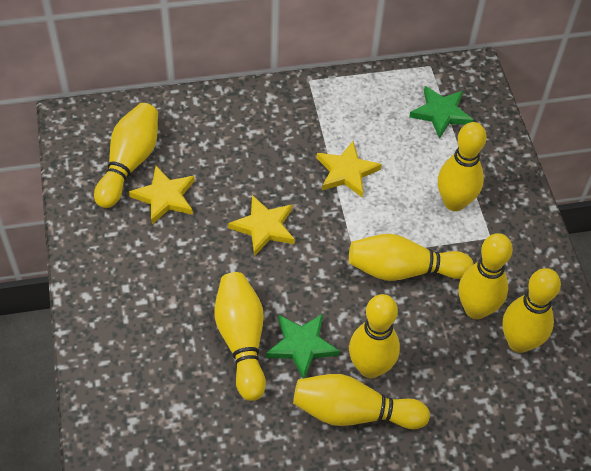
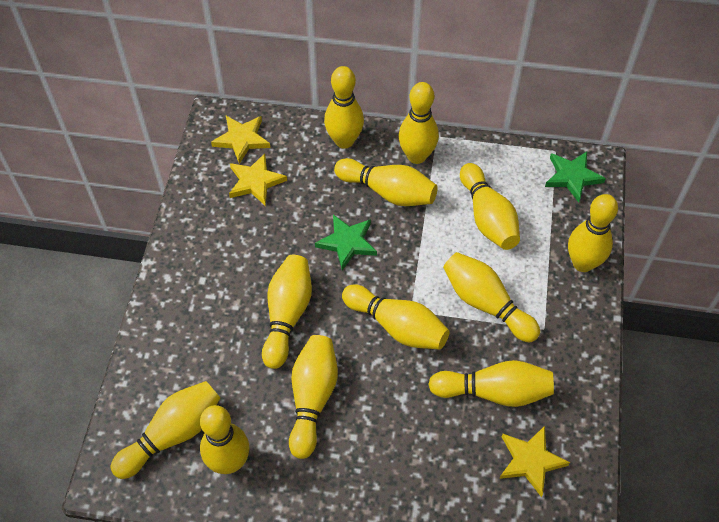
yellow bowling pin: [94,103,158,208] [214,272,266,401] [293,374,430,429] [349,234,473,281] [349,294,400,378] [438,122,486,211] [459,233,513,319] [503,268,561,353] = 8 -> [111,381,220,479] [200,405,249,474] [262,255,312,369] [289,335,338,459] [324,66,364,149] [334,158,438,206] [342,284,450,350] [399,82,439,164] [428,360,554,407] [443,252,540,343] [460,163,520,250] [568,194,618,272] = 12

